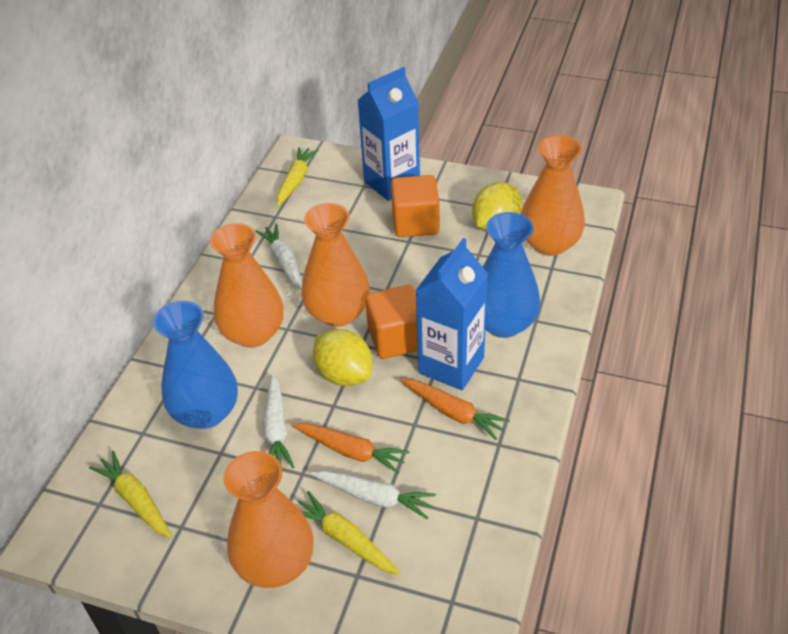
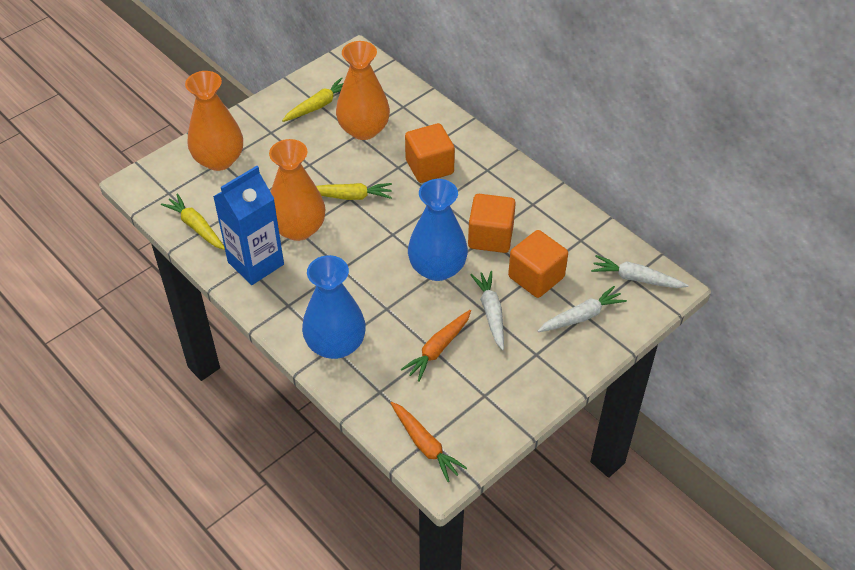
blue carton: [357,67,420,201] [415,238,488,390] = 2 -> [213,166,284,285] = 1
orange cube: [365,285,418,359] [391,175,440,237] = 2 -> [405,123,455,183] [468,194,516,253] [508,230,568,298] = 3
orange vase: [210,223,284,348] [223,451,314,588] [301,203,370,327] [521,135,585,256] = 4 -> [185,71,243,171] [269,139,326,241] [336,41,390,140] = 3
yellow lemon: [313,329,372,386] [472,182,522,231] = 2 -> none = 0

